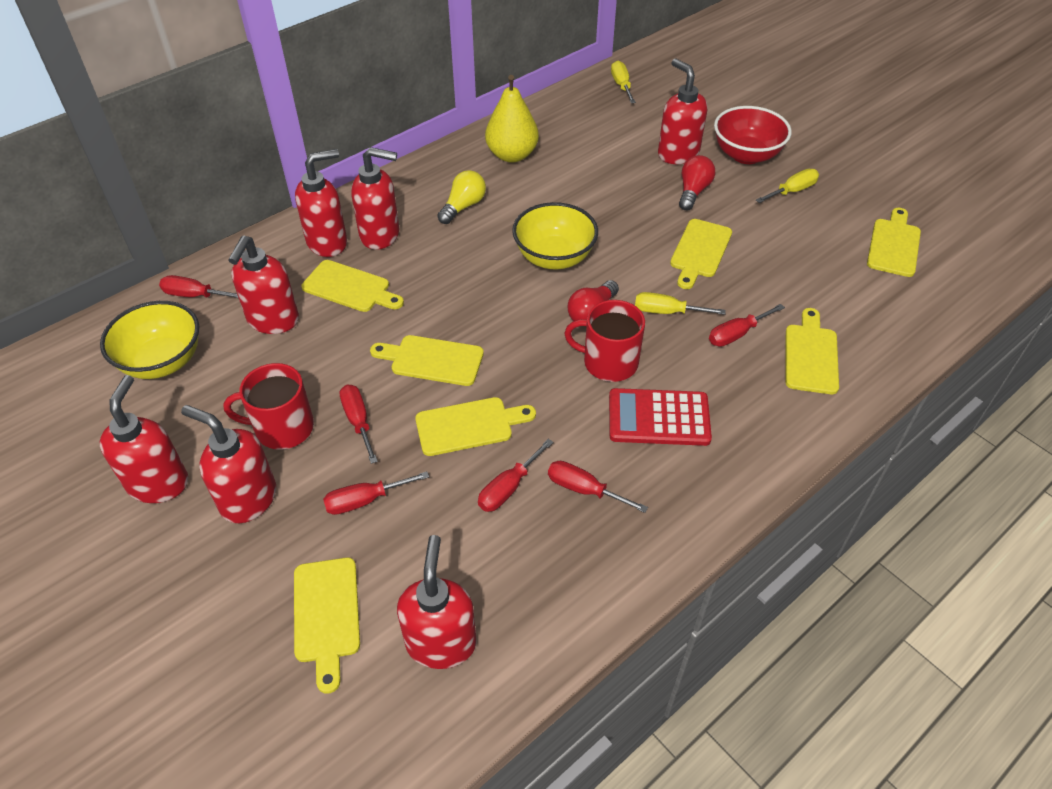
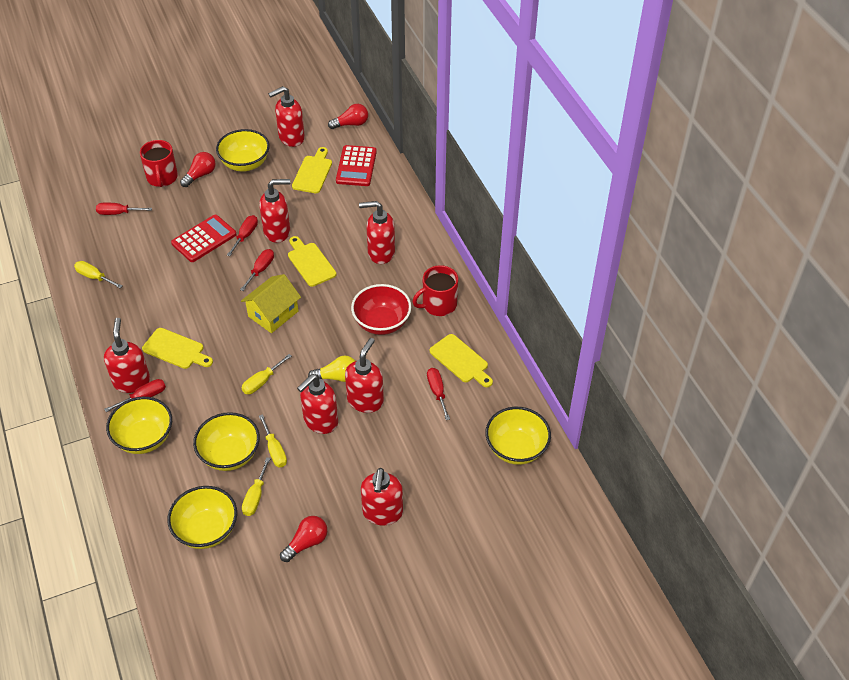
red calculator: [609,388,712,446] = 1 -> [171,215,237,262] [336,145,377,186] = 2
red light bulb: [568,280,619,321] [679,155,715,211] = 2 -> [180,152,216,187] [280,516,327,562] [328,104,368,129] = 3
red screwdriver: [159,275,238,298] [323,472,429,515] [340,385,378,464] [478,439,553,512] [548,461,648,513] [709,304,785,347] = 6 -> [96,203,152,215] [104,379,166,412] [227,215,258,256] [240,249,274,291] [427,368,450,420] = 5
yellow bowl: [100,301,199,379] [512,202,598,269] = 2 -> [106,397,172,454] [167,486,237,549] [193,412,260,471] [216,129,270,172] [485,407,551,465] = 5
yellow cutting board: [294,558,360,694] [302,260,404,312] [370,335,484,386] [415,397,536,456] [670,219,732,289] [785,308,839,394] [867,208,921,277] = 7 -> [142,328,213,369] [288,236,336,287] [292,147,332,193] [430,334,493,387] = 4
yellow house: none = 0 -> [241,274,301,333] = 1
yellow pear: [485,75,539,163] = 1 -> none = 0
yellow screwdriver: [611,61,636,103] [635,292,726,315] [756,169,819,203] = 3 -> [74,261,122,288] [242,354,292,394] [242,457,271,516] [259,414,287,467] = 4

